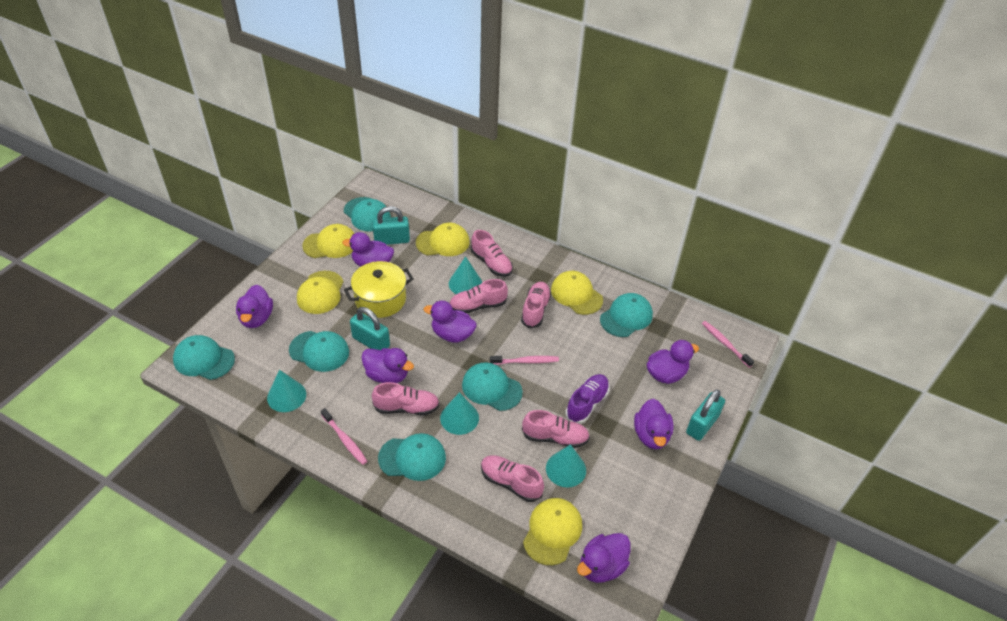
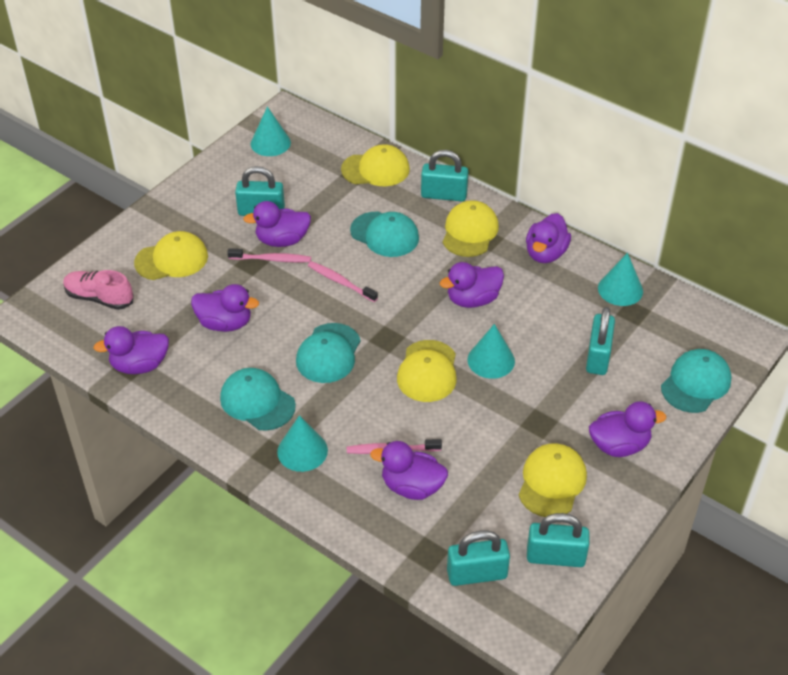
pink shoe: [372,382,440,415] [450,279,508,313] [471,230,513,277] [481,455,544,502] [521,282,551,329] [522,410,590,448] = 6 -> [63,270,133,310] = 1
purple shoe: [565,374,610,424] = 1 -> none = 0
turquoise cap: [173,335,235,380] [289,331,349,372] [344,197,391,231] [378,433,446,481] [462,362,523,411] [600,293,653,337] = 6 -> [220,368,296,431] [296,323,361,383] [350,212,419,257] [661,349,732,413] = 4
turquoise padlock: [350,307,390,350] [372,206,410,245] [686,389,725,441] = 3 -> [235,166,285,216] [421,150,469,201] [447,530,510,586] [527,513,589,567] [586,307,615,375] = 5
yellow pot: [344,261,414,318] = 1 -> none = 0

